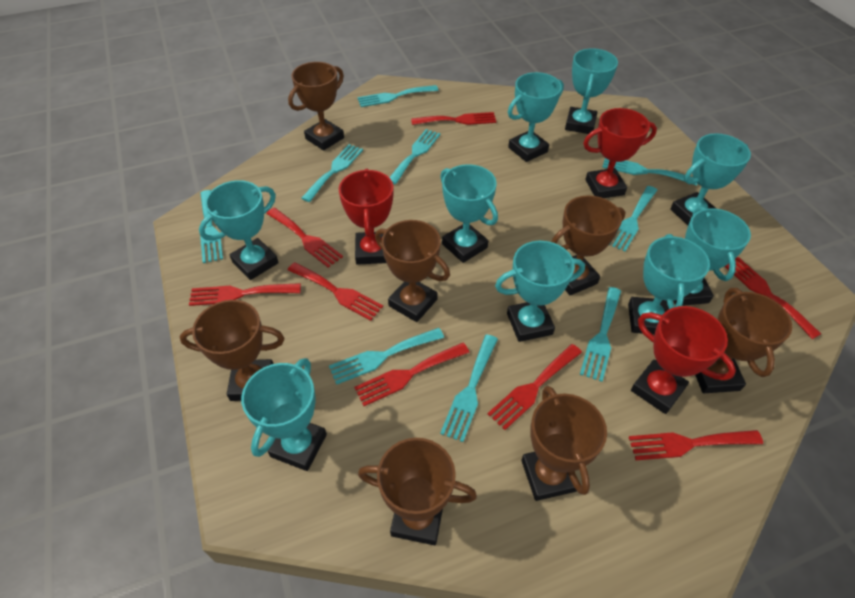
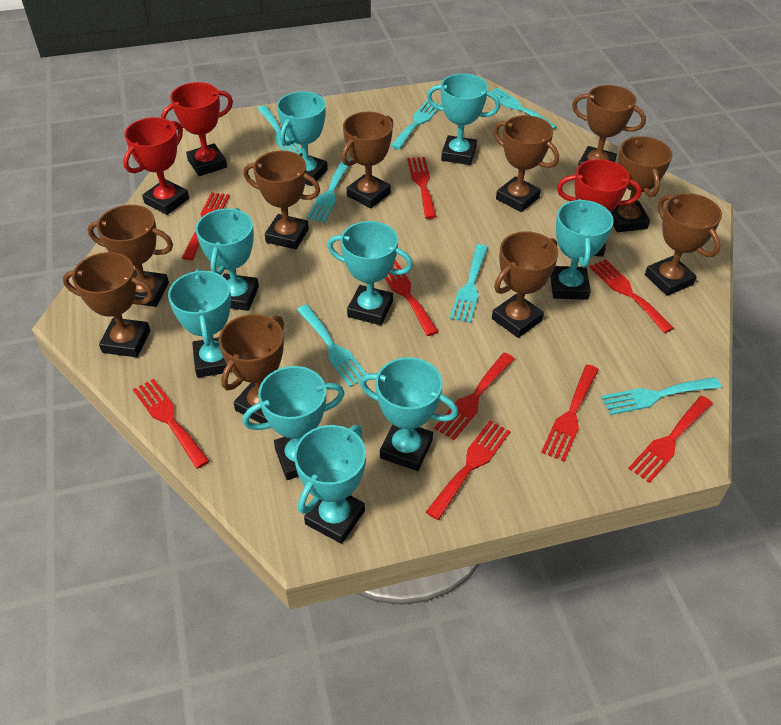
brown trophy: [180,300,284,401] [288,62,344,151] [358,438,477,545] [375,220,450,322] [522,386,607,501] [552,195,625,295] [695,288,792,393] = 7 -> [63,252,154,357] [88,205,173,307] [219,314,284,423] [243,151,320,249] [341,112,394,208] [492,231,558,338] [494,115,559,212] [572,85,646,166] [611,136,672,232] [645,193,722,296] = 10
red fork: [189,283,301,306] [266,208,343,268] [288,262,383,321] [354,343,470,406] [411,112,496,125] [488,344,582,430] [629,430,763,460] [725,257,821,339] = 8 -> [133,379,210,469] [182,192,230,260] [385,260,439,336] [407,157,437,219] [426,421,511,520] [434,352,515,440] [541,365,599,462] [590,259,674,333] [628,396,713,483] = 9
turquoise fork: [200,190,223,263] [301,144,363,202] [329,328,444,385] [357,85,438,107] [389,129,441,184] [440,334,498,442] [580,287,621,382] [602,158,698,186] [609,186,657,252] = 9 -> [257,105,302,154] [297,305,367,387] [307,159,351,223] [391,100,442,149] [450,244,488,323] [489,87,557,130] [601,377,721,415] = 7

